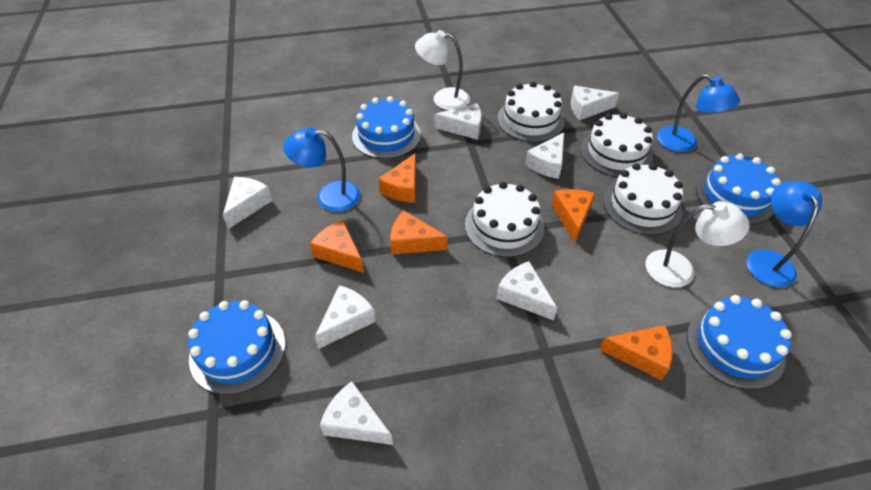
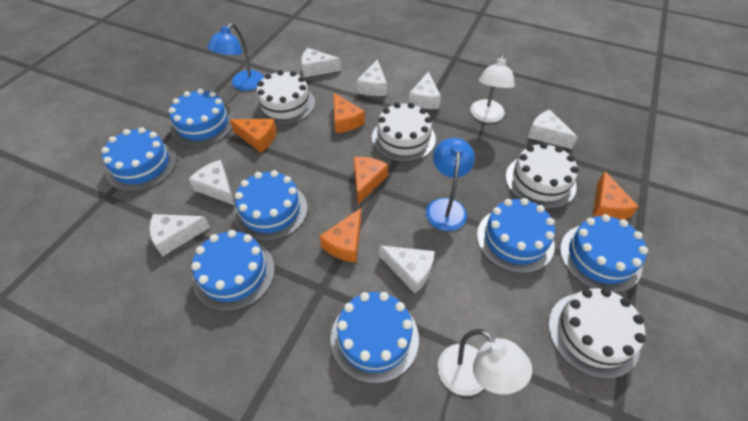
blue cake: [188,300,285,395] [352,96,421,159] [687,295,792,389] [696,153,781,224] = 4 -> [101,127,177,192] [169,89,234,147] [191,230,275,311] [234,170,307,241] [330,292,419,384] [477,198,555,273] [560,214,648,293] = 7
blue lamp: [283,127,360,212] [657,74,740,152] [746,181,822,287] = 3 -> [207,23,264,91] [426,138,475,231] = 2

